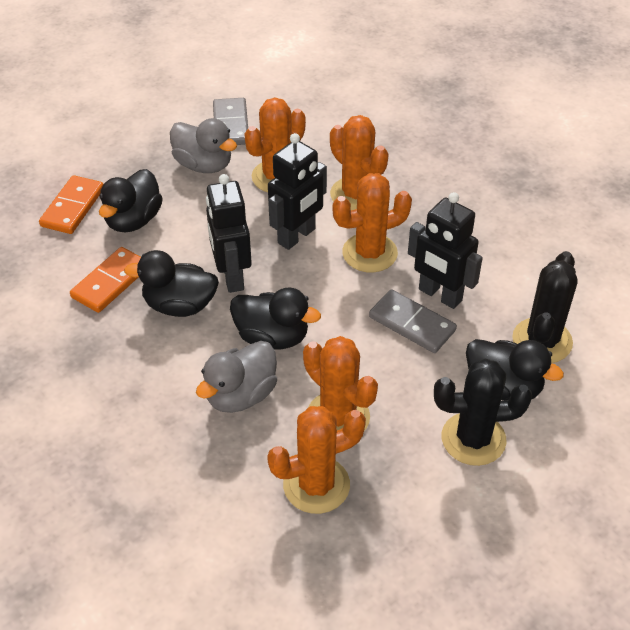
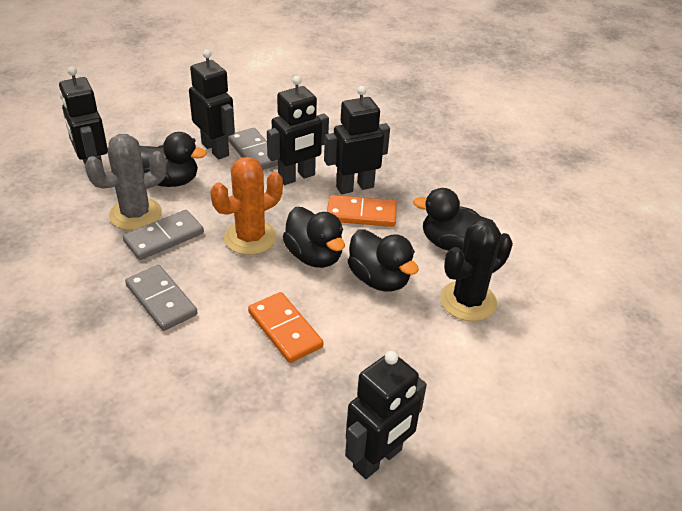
black cactus: [434,359,532,466] [512,251,577,363] = 2 -> [440,219,513,321] = 1
black robot: [206,174,252,293] [268,133,327,250] [408,192,483,309] = 3 -> [59,66,108,169] [189,50,235,159] [267,76,329,185] [324,86,390,194] [345,351,427,479] = 5
grey cactus: none = 0 -> [85,134,167,231] = 1
grey domino: [213,98,248,145] [369,289,457,353] = 2 -> [123,210,204,260] [125,265,198,331] [228,128,278,170] = 3
grey duck: [170,118,237,173] [196,341,277,413] = 2 -> none = 0
orange cactus: [244,98,306,192] [267,406,366,514] [303,336,378,431] [330,115,389,210] [333,173,412,273] = 5 -> [210,157,283,255] = 1

